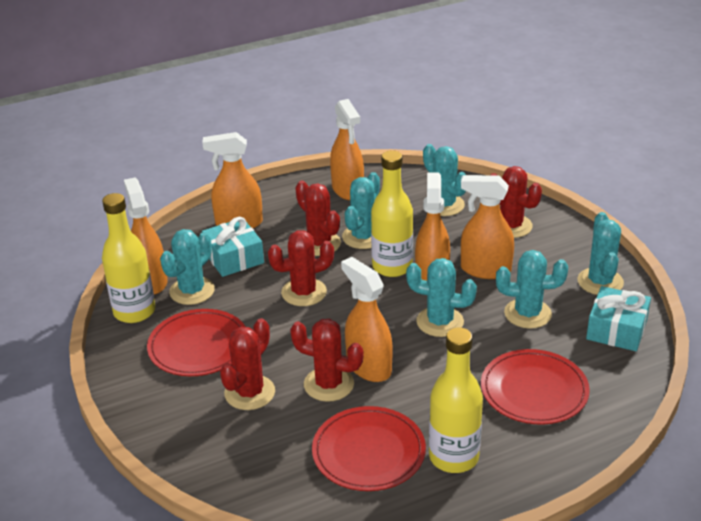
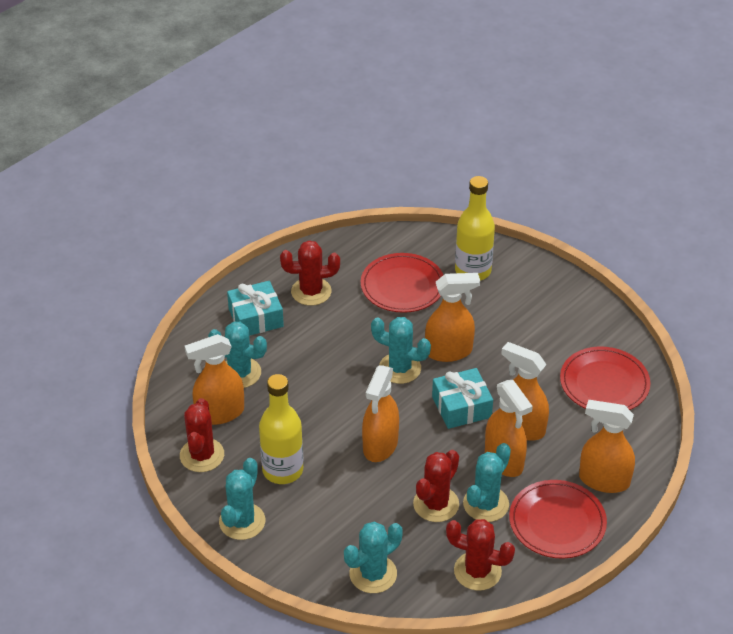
red cactus: [220,318,275,410] [268,231,334,306] [290,318,363,402] [295,181,341,256] [491,166,542,238] = 5 -> [180,398,224,472] [280,240,340,306] [413,450,459,522] [446,519,515,591] = 4
turquoise cactus: [160,229,215,305] [342,172,380,249] [406,258,477,337] [423,144,466,216] [496,250,568,329] [577,212,624,295] = 6 -> [208,322,267,388] [219,458,265,540] [344,522,403,593] [371,317,431,384] [463,443,511,522] = 5
yellow bottle: [102,193,155,323] [371,150,413,277] [429,327,483,473] = 3 -> [259,374,303,484] [455,176,495,281] = 2

